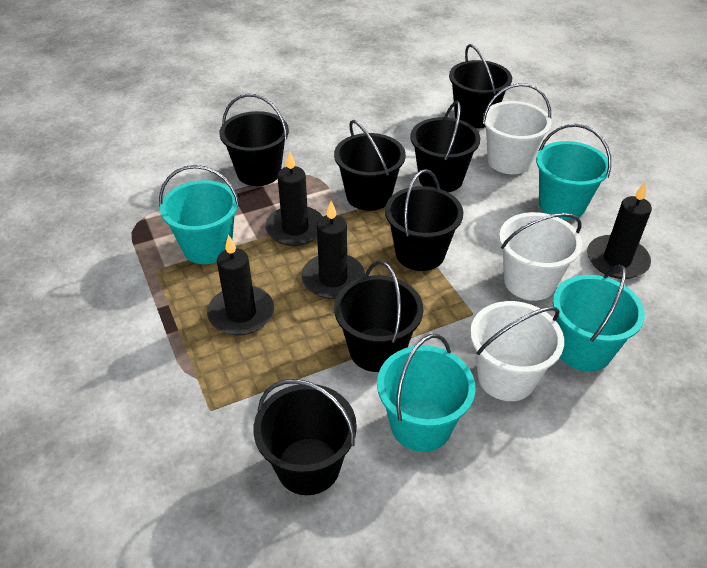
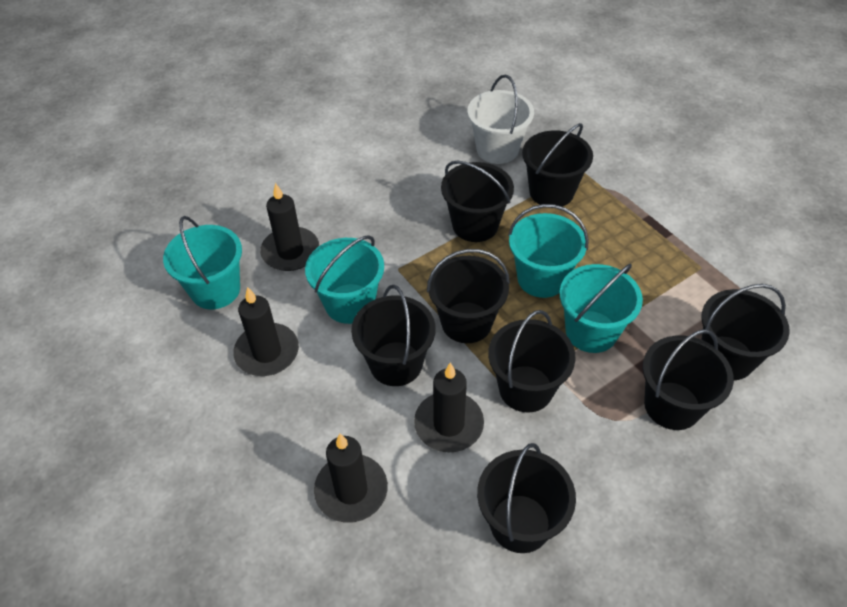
black bucket: [219,94,289,186] [253,379,357,495] [334,120,406,211] [334,261,423,372] [385,169,463,271] [410,101,480,192] [449,44,512,128] = 7 -> [351,285,436,386] [427,249,510,343] [441,161,514,242] [477,443,576,553] [488,310,576,412] [522,123,593,207] [643,329,734,430] [701,284,790,380] = 8
white bucket: [470,301,564,401] [482,83,551,174] [499,212,582,301] = 3 -> [467,75,534,164] = 1

